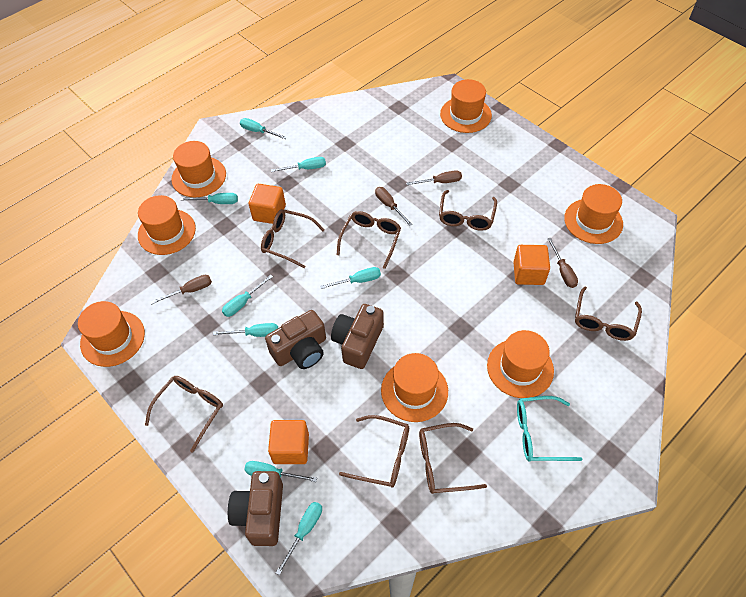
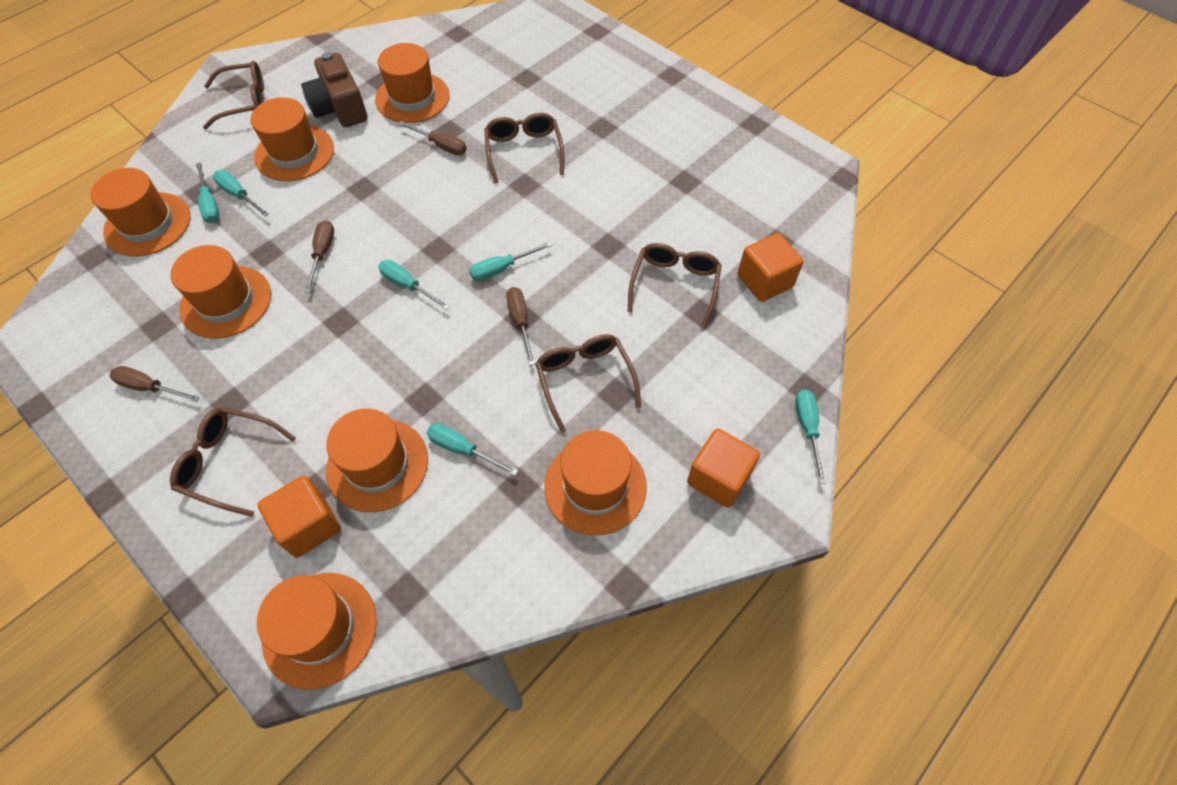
brown camera: [228,471,283,546] [265,310,326,369] [331,304,384,369] = 3 -> [301,52,367,127] = 1
brown glasses: [145,376,223,453] [261,209,325,268] [337,211,401,269] [339,415,409,487] [419,423,487,494] [439,190,497,231] [575,287,642,341] = 7 -> [170,407,296,517] [203,61,264,130] [484,113,565,184] [535,334,641,433] [628,243,722,329] = 5
turquoise glasses: [517,396,583,462] = 1 -> none = 0
turquoise screwdriver: [180,193,238,204] [213,323,278,337] [222,275,273,317] [240,118,287,139] [244,461,317,482] [271,157,326,172] [276,502,322,575] [320,267,381,289] = 8 -> [196,162,219,223] [213,170,269,217] [378,260,450,310] [427,423,518,476] [469,242,553,281] [795,390,826,484] = 6

